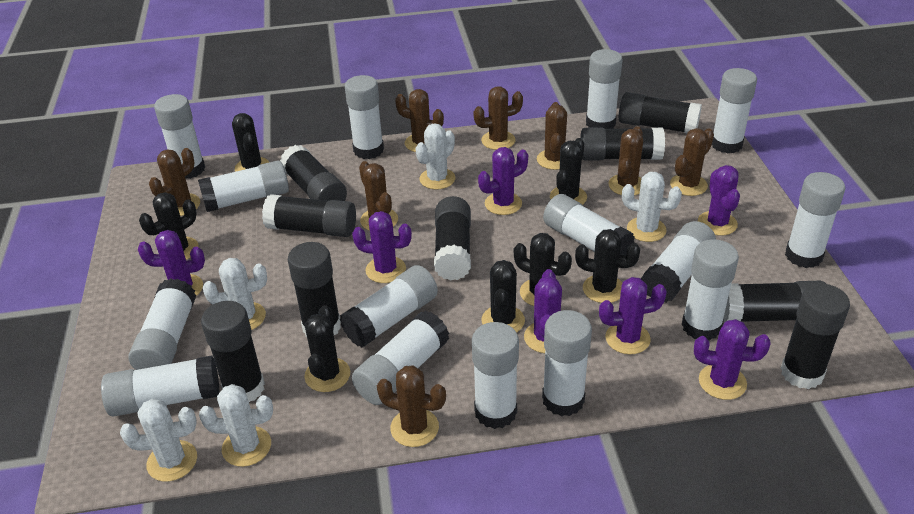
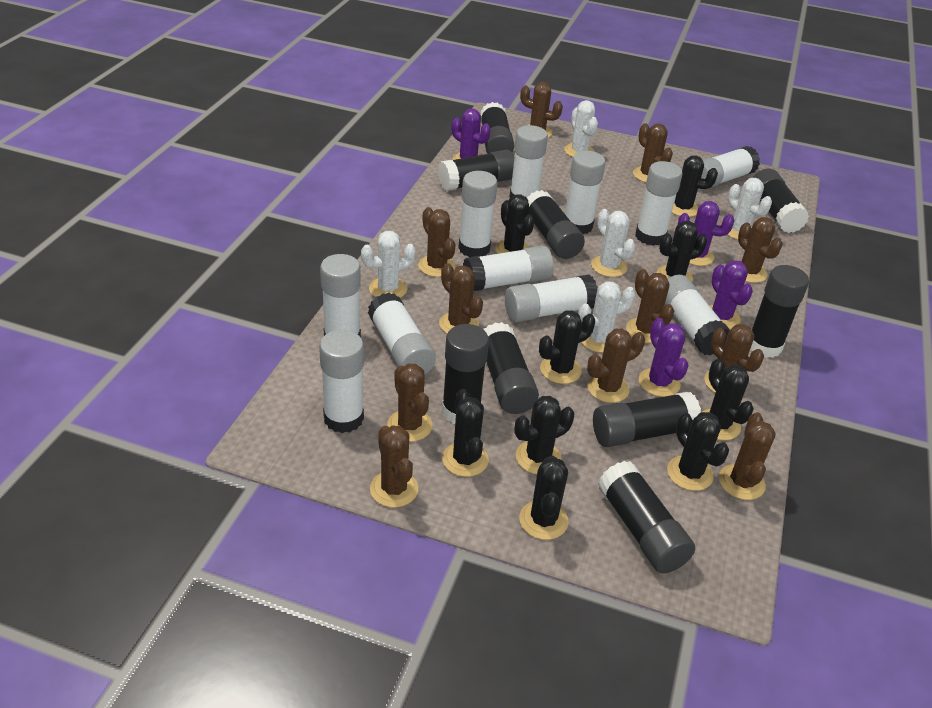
black cactus: [139,192,199,260] [232,113,269,172] [304,305,350,392] [481,260,525,333] [514,233,572,306] [550,138,587,205] [575,229,640,303] = 7 -> [442,389,489,477] [495,194,534,254] [514,396,574,474] [519,455,568,540] [539,310,595,384] [657,221,707,282] [667,412,730,491] [672,155,718,217] [702,358,754,440] = 9
brown cactus: [149,148,200,216] [359,161,398,231] [377,365,446,447] [395,89,444,152] [473,86,523,150] [537,102,567,170] [608,126,643,196] [670,128,714,196] = 8 -> [370,426,418,508] [387,364,432,442] [418,207,456,277] [439,263,483,333] [520,82,563,138] [587,329,645,403] [626,269,674,343] [633,123,673,182] [704,324,764,393] [719,412,776,500] [738,217,783,283] = 11
purple cactus: [138,230,205,296] [352,211,412,283] [478,147,528,215] [524,269,562,353] [599,277,667,354] [694,319,771,400] [698,165,740,236] = 7 -> [452,108,491,160] [639,318,689,397] [678,201,734,266] [709,260,753,329] = 4
white glue stick: [101,356,220,417] [128,278,196,370] [154,94,205,179] [198,160,289,212] [340,265,438,347] [345,75,384,159] [352,311,449,405] [472,322,519,429] [542,310,592,416] [543,194,635,255] [586,49,623,129] [641,221,716,303] [682,239,739,341] [712,68,757,153] [785,172,845,268] = 15 -> [319,330,364,433] [320,254,361,337] [368,293,436,374] [458,171,497,257] [463,246,553,291] [505,274,598,322] [509,125,548,198] [565,151,606,234] [635,161,683,246] [664,275,730,356] [698,146,760,190] = 11

